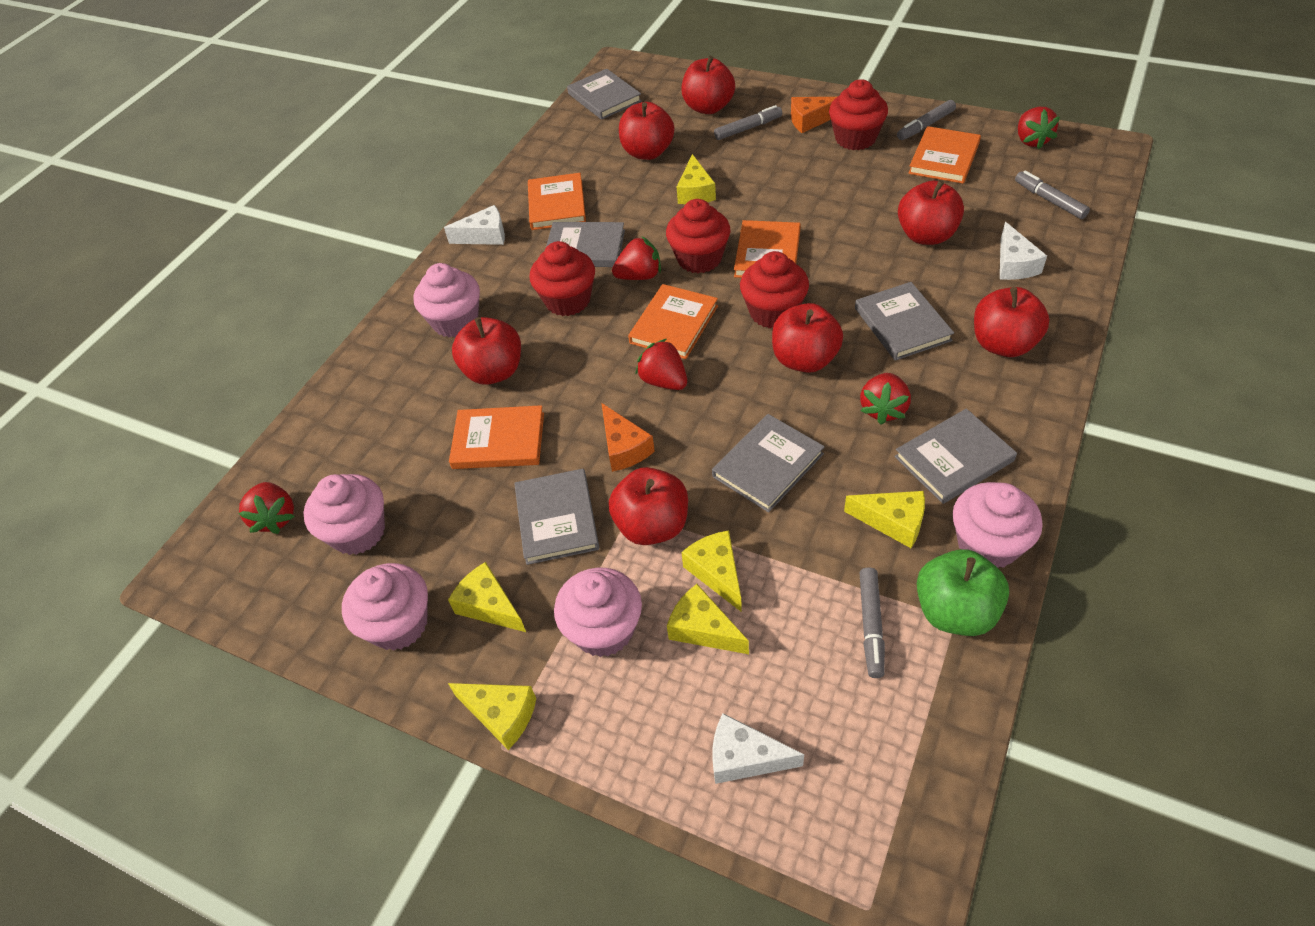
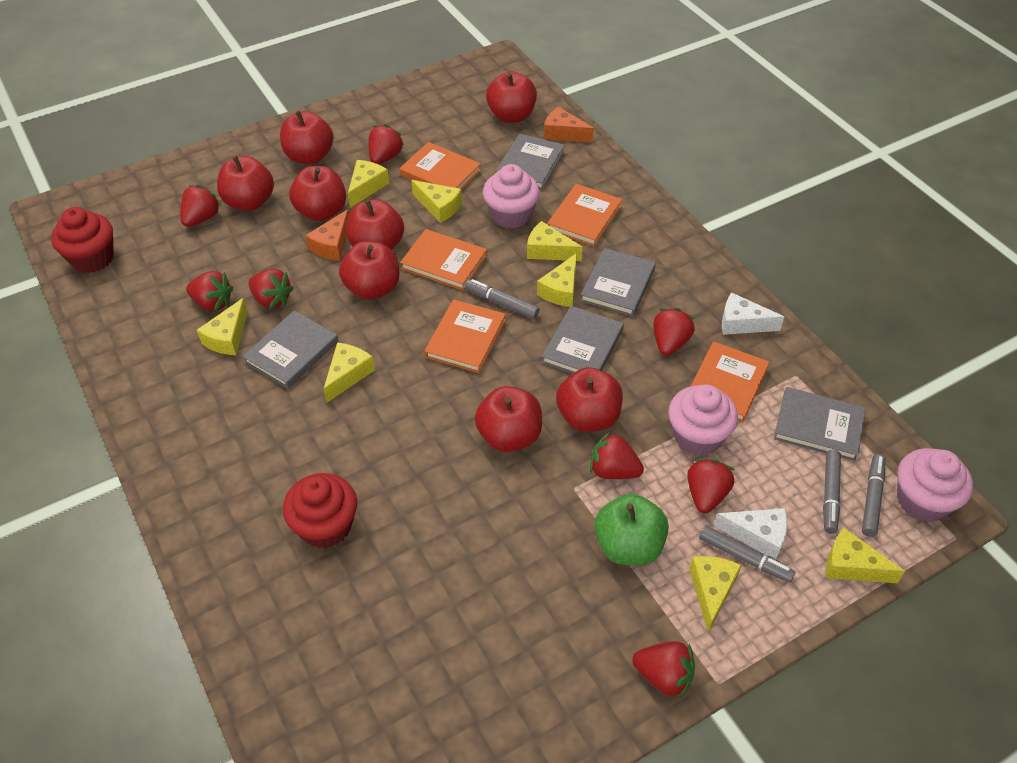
grey book: [514,469,599,565] [546,222,625,267] [567,69,642,120] [712,414,825,512] [855,282,954,361] [894,409,1017,504] = 6 -> [242,310,338,389] [496,134,565,190] [542,306,624,374] [580,248,656,317] [774,387,866,461] = 5
pink cupcake: [304,474,385,555] [342,563,428,651] [413,263,480,338] [554,567,642,657] [953,482,1043,568] = 5 -> [483,164,540,229] [668,385,738,456] [897,448,973,522] = 3
red apple: [452,317,521,385] [609,467,688,545] [619,102,674,160] [681,56,735,114] [772,303,843,373] [898,180,964,245] [974,287,1049,357] = 7 -> [217,156,274,211] [280,111,334,164] [289,166,346,221] [339,241,399,300] [346,199,404,250] [475,386,542,452] [486,71,537,123] [556,367,623,432] = 8
red cupcake: [529,241,595,316] [666,199,730,273] [740,251,809,328] [829,79,888,150] = 4 -> [51,207,114,273] [283,473,357,548] = 2
red strawberry: [239,482,295,534] [612,236,661,280] [635,339,687,390] [860,373,911,424] [1018,107,1060,149] = 5 -> [181,185,222,227] [186,271,233,312] [248,269,294,309] [368,124,404,164] [590,431,644,479] [632,641,695,699] [653,308,695,356] [687,459,734,513] = 8
white cheese: [444,205,505,245] [713,713,804,784] [1000,222,1047,280] = 3 -> [714,508,787,559] [722,292,784,335] = 2
yellow cheese: [448,562,526,632] [448,683,536,750] [667,584,749,654] [677,154,716,204] [682,530,742,612] [844,491,925,548] = 6 -> [197,298,248,355] [323,343,375,403] [348,160,389,208] [411,180,462,223] [527,221,583,261] [537,253,577,307] [689,556,742,633] [826,528,905,583] = 8

